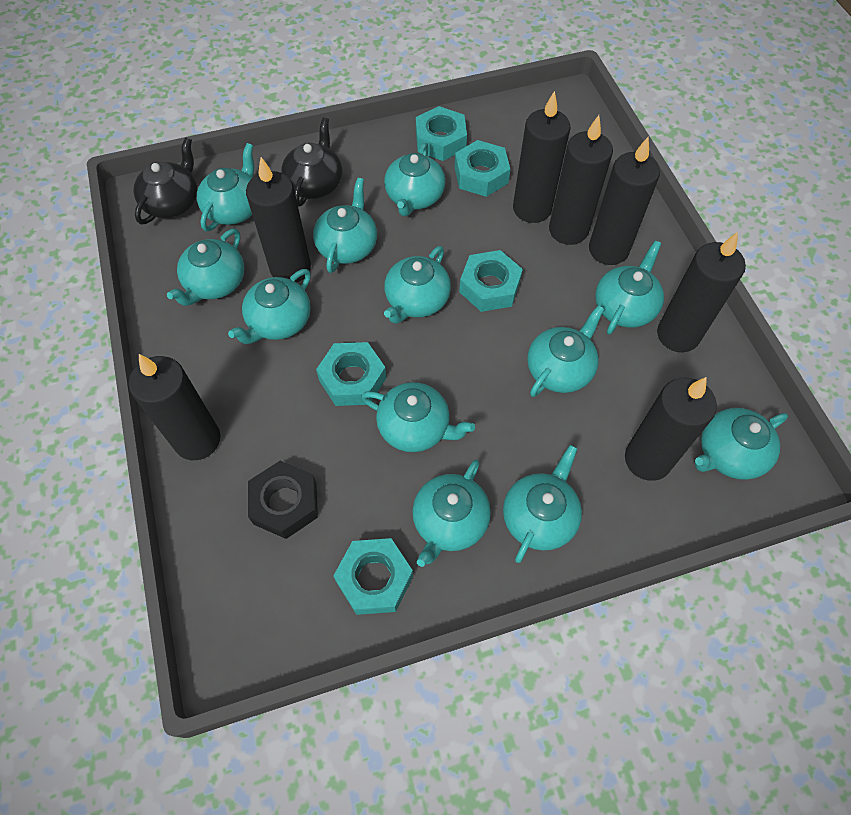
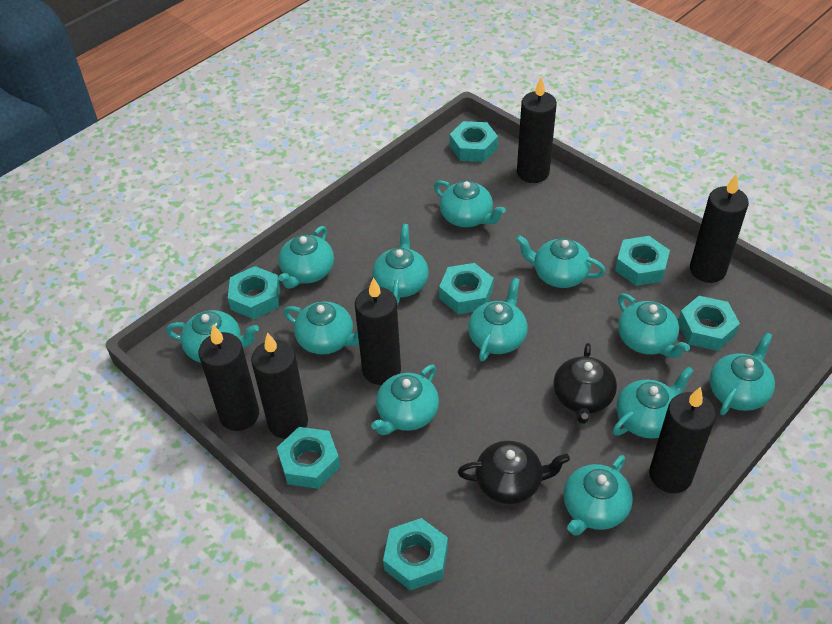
black candle: [129,354,220,460] [246,157,311,282] [513,91,570,223] [549,115,613,245] [589,137,660,265] [625,377,717,481] [657,232,746,352] = 7 -> [199,325,259,431] [251,332,308,439] [355,277,401,385] [517,77,557,183] [649,387,716,493] [690,174,749,283] = 6
black nut: [248,461,318,539] = 1 -> none = 0
turquoise nut: [316,342,386,406] [334,538,413,615] [416,106,467,161] [455,140,510,197] [459,250,523,312] = 5 -> [228,266,280,319] [277,427,340,489] [383,518,448,591] [439,263,494,314] [450,121,498,162] [615,236,670,286] [678,296,740,351] = 7

